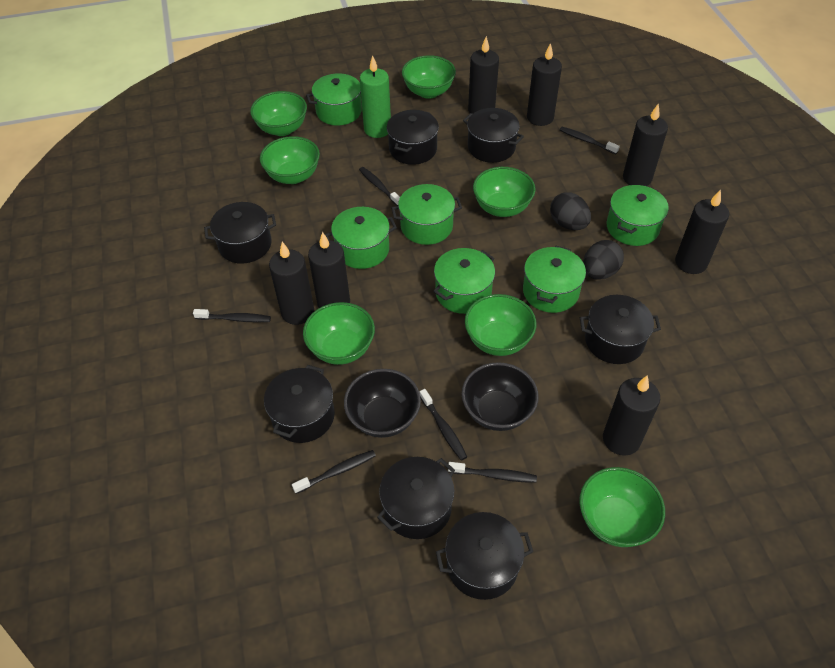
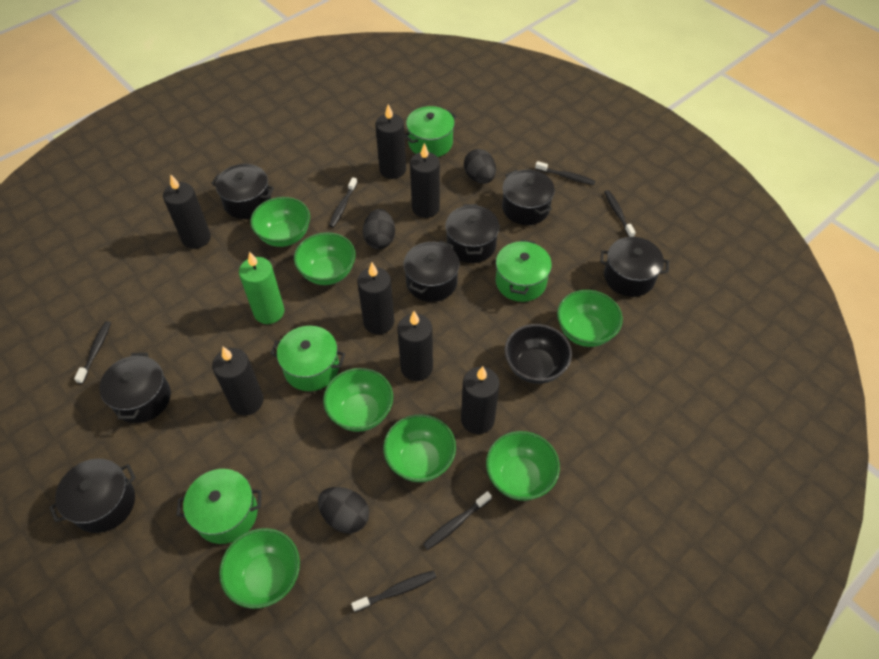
black bowl: [344,369,421,438] [462,362,539,431] = 2 -> [505,324,572,384] = 1
black egg: [550,192,591,230] [583,240,624,280] = 2 -> [318,487,369,533] [363,209,395,249] [464,149,496,184] = 3
green pot: [306,73,362,125] [325,207,397,269] [391,184,462,245] [433,248,495,314] [523,246,586,313] [607,185,669,246] = 6 -> [176,469,262,544] [270,326,345,391] [405,106,457,157] [495,239,552,302] = 4

